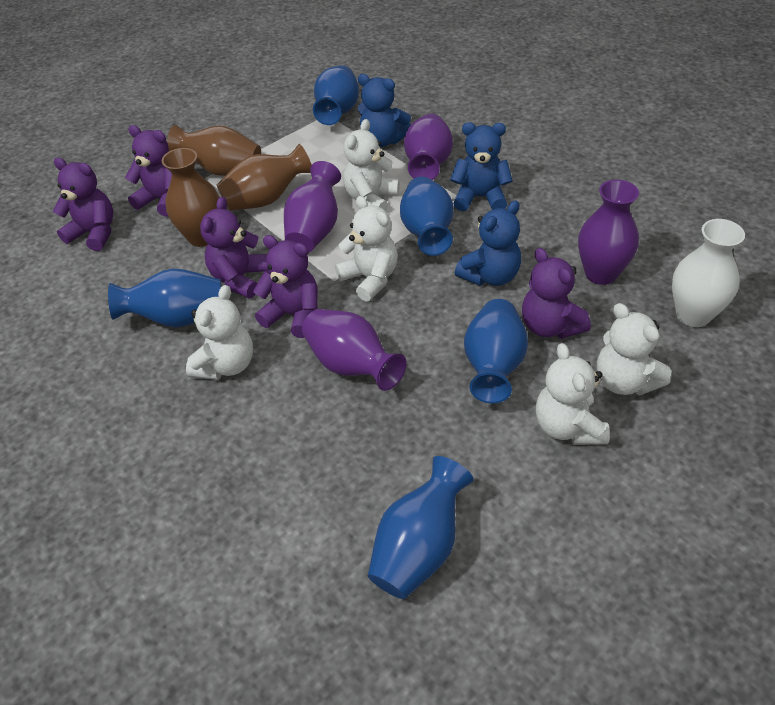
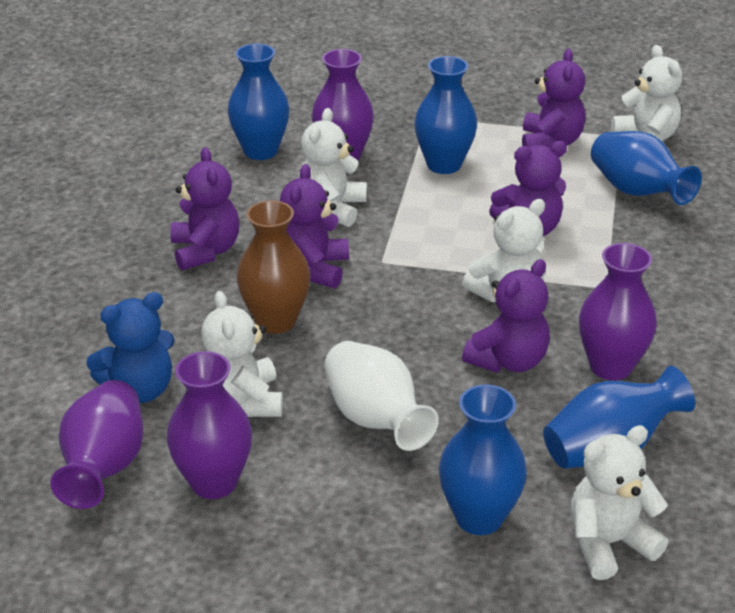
blue teddy bear: [358,74,411,147] [450,122,513,211] [455,201,521,286] = 3 -> [86,292,175,403] = 1
brown vase: [162,148,220,247] [167,125,261,176] [217,144,312,211] = 3 -> [237,200,311,334] = 1

